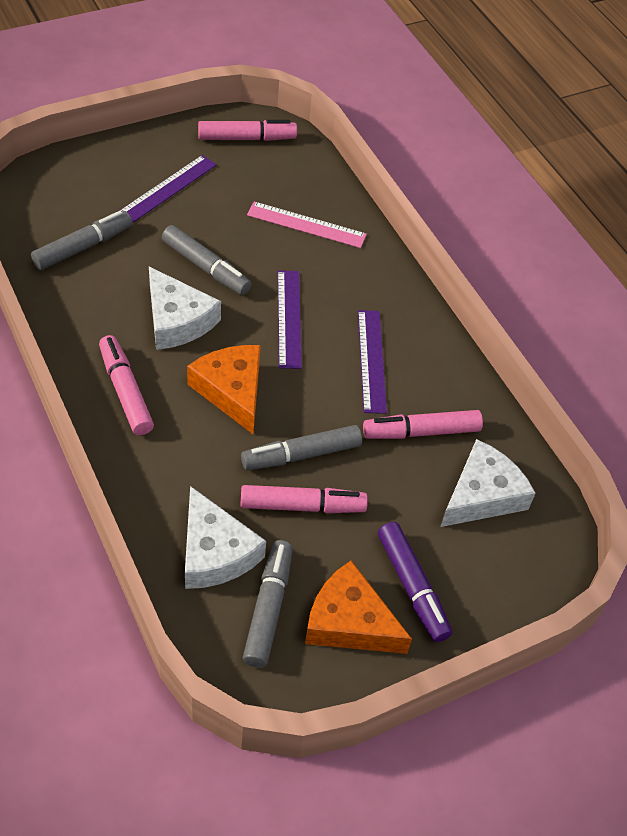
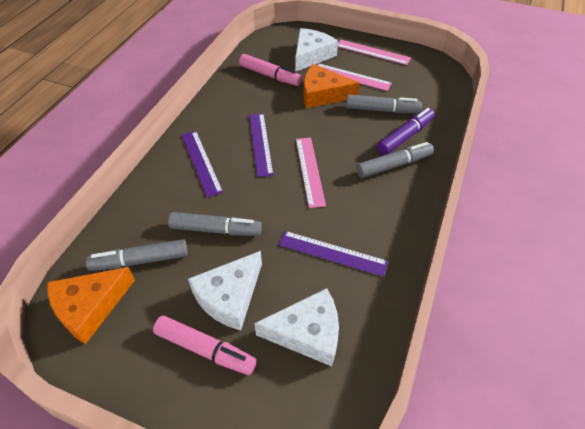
pink marker: [99,335,154,435] [198,120,297,141] [240,485,368,513] [363,410,483,439] = 4 -> [153,316,257,375] [239,54,302,86] = 2
pink ruler: [247,202,367,248] = 1 -> [296,138,326,208] [317,63,392,91] [338,40,411,65] = 3

